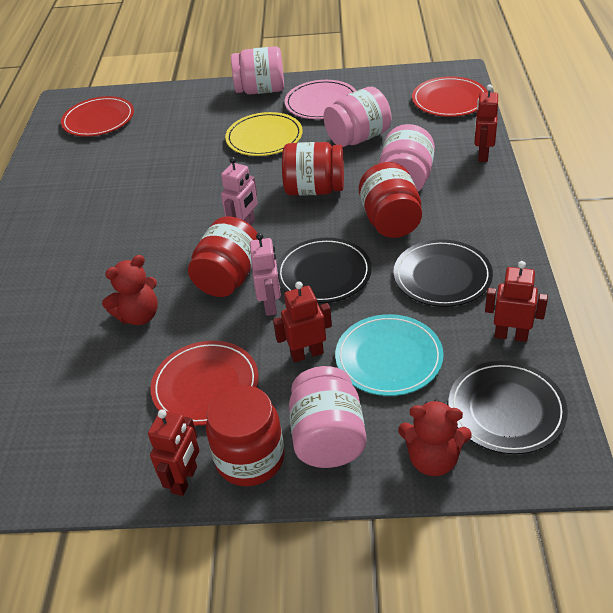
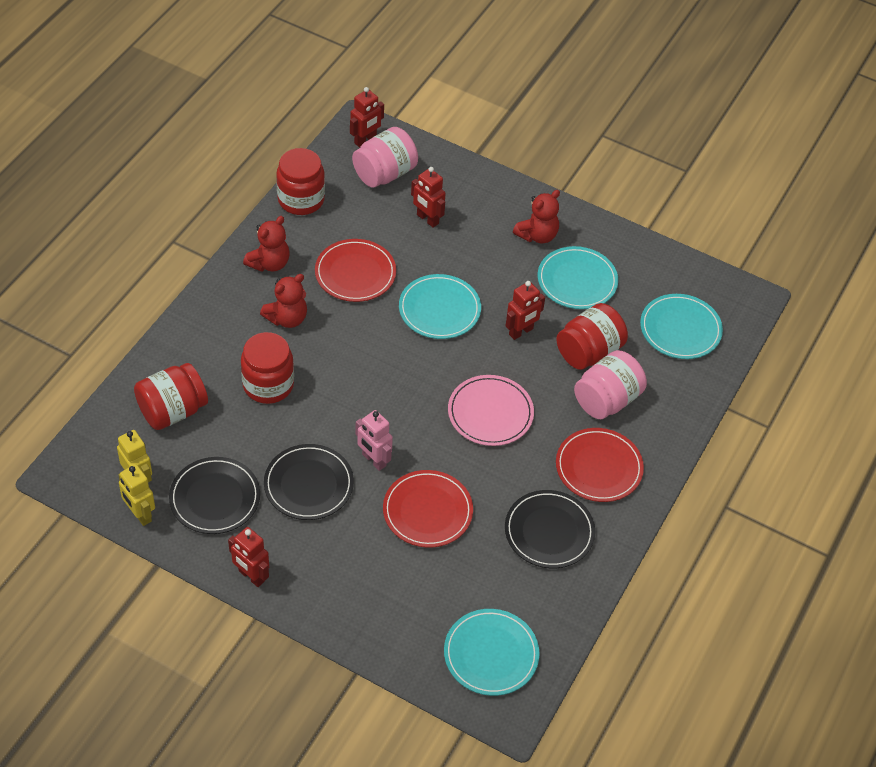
pink jar: [231,46,284,94] [289,366,367,468] [324,87,391,147] [379,124,435,191] = 4 -> [352,127,418,188] [574,350,647,419] = 2
pink robot: [221,157,257,225] [250,233,281,316] = 2 -> [355,410,393,471] = 1
red teddy bear: [102,255,158,325] [398,400,472,476] = 2 -> [243,216,289,272] [260,274,307,328] [513,190,560,243] = 3
turquoise plate: [335,314,444,396] = 1 -> [399,274,481,339] [444,609,539,696] [538,246,618,309] [640,294,723,359] = 4
yellow plate: [225,112,303,156] = 1 -> none = 0
yellow robot: none = 0 -> [117,430,152,482] [118,464,155,526] = 2

